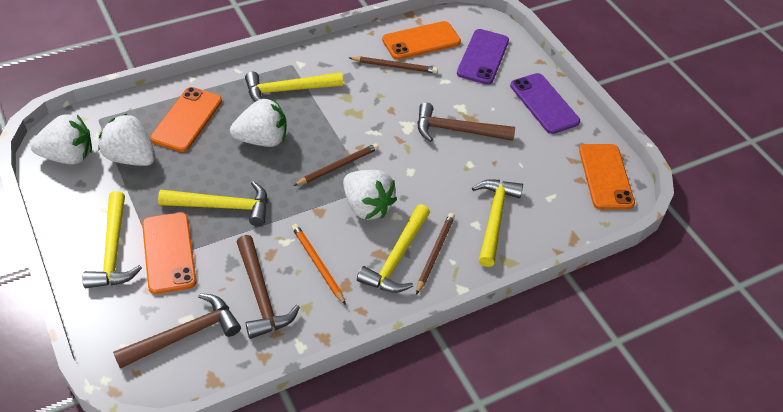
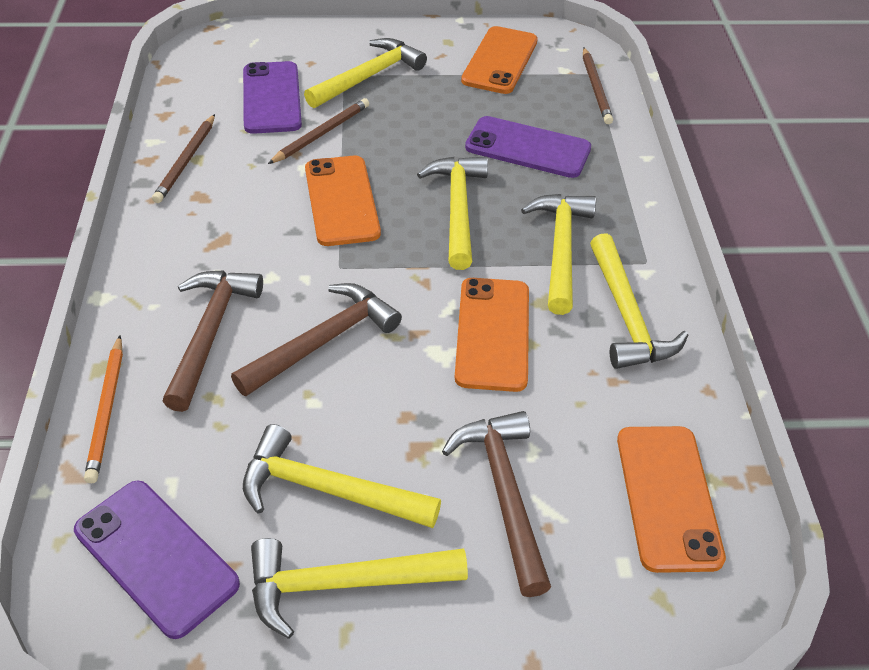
purple phone: [457,29,509,85] [510,73,580,134] = 2 -> [74,481,240,639] [243,61,302,134] [465,116,591,178] = 3
white strawberry: [30,114,92,164] [98,113,156,166] [230,99,287,147] [343,170,397,220] = 4 -> none = 0
yellow hammer: [83,191,142,288] [158,181,268,226] [245,72,343,102] [357,204,430,293] [472,179,523,267] = 5 -> [243,424,441,528] [251,538,468,638] [304,38,427,108] [417,156,488,270] [521,194,596,315] [590,233,688,369] = 6

